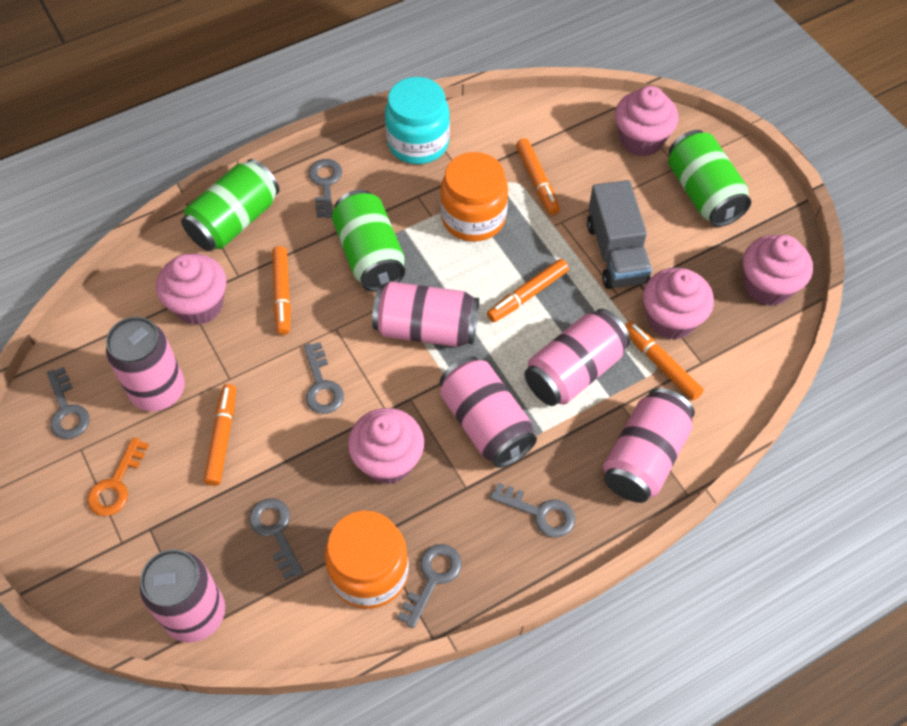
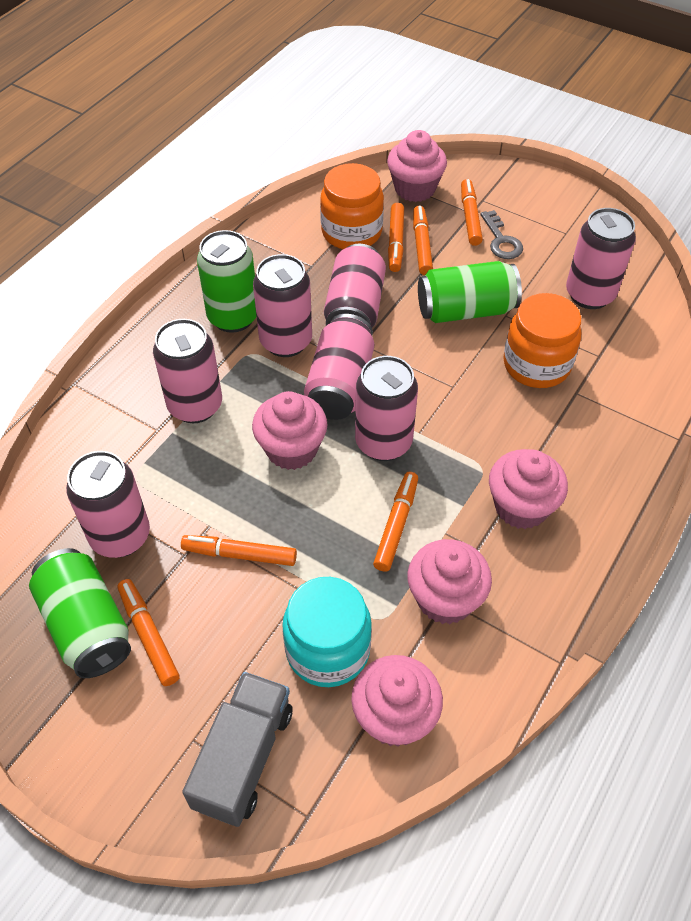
grey key: [47,367,90,439] [249,498,303,580] [304,342,344,414] [309,159,342,218] [397,544,462,628] [490,482,575,538] = 6 -> [480,210,523,259] = 1
orange key: [87,437,149,516] = 1 -> none = 0
orange marker: [204,384,236,486] [272,246,291,335] [487,259,569,322] [516,138,560,215] [625,321,704,400] = 5 -> [118,579,180,686] [181,535,297,566] [373,472,418,572] [388,203,404,272] [413,206,433,275] [461,179,483,246] = 6
pink can: [106,317,185,411] [139,549,225,642] [372,281,479,347] [440,356,537,468] [524,309,630,406] [603,388,695,503] = 6 -> [66,451,150,558] [153,319,222,423] [253,254,312,357] [304,314,374,420] [324,244,386,328] [355,356,418,461] [566,208,636,309] = 7

